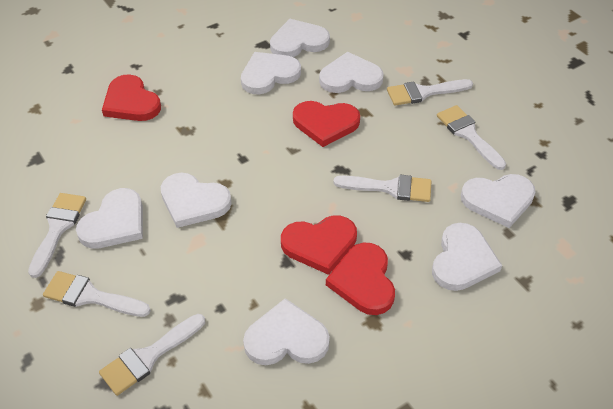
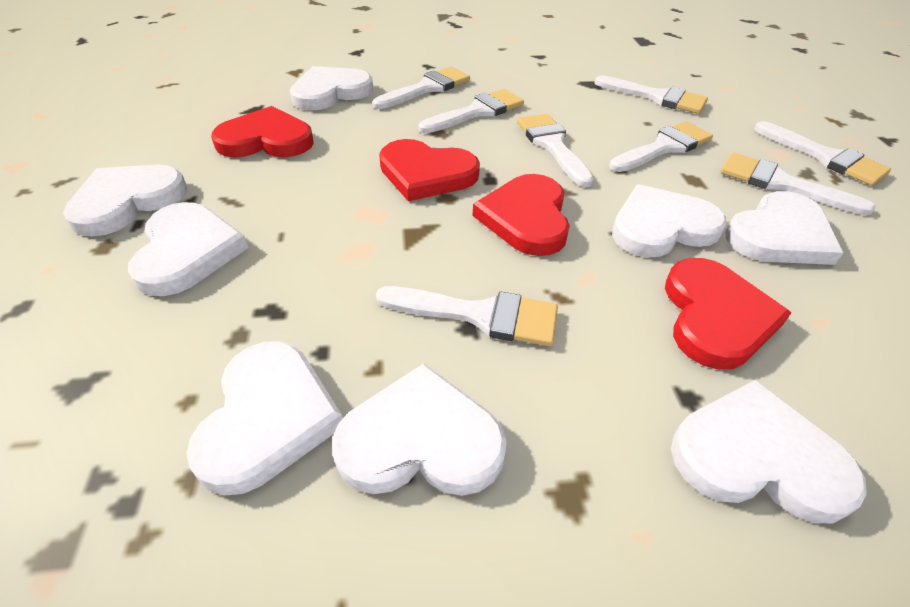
white brush: [28,193,86,278] [43,271,151,317] [99,314,205,396] [333,175,432,202] [387,79,473,106] [437,105,506,170] = 6 -> [373,67,470,109] [376,286,558,346] [418,89,524,133] [517,114,594,187] [595,75,708,114] [609,121,713,172] [720,153,875,215] [754,121,891,185] = 8

